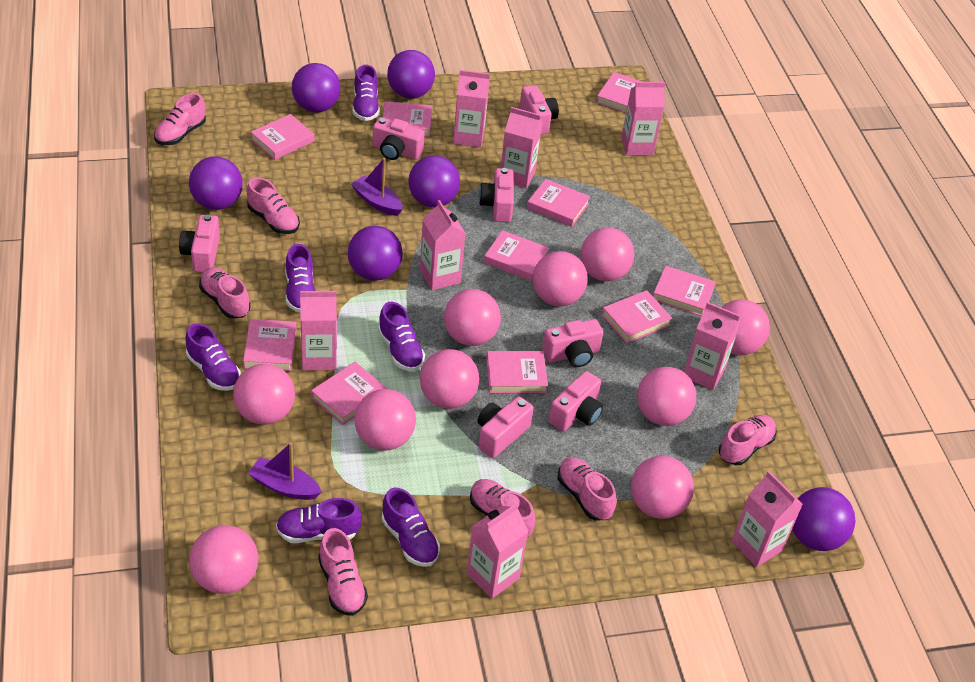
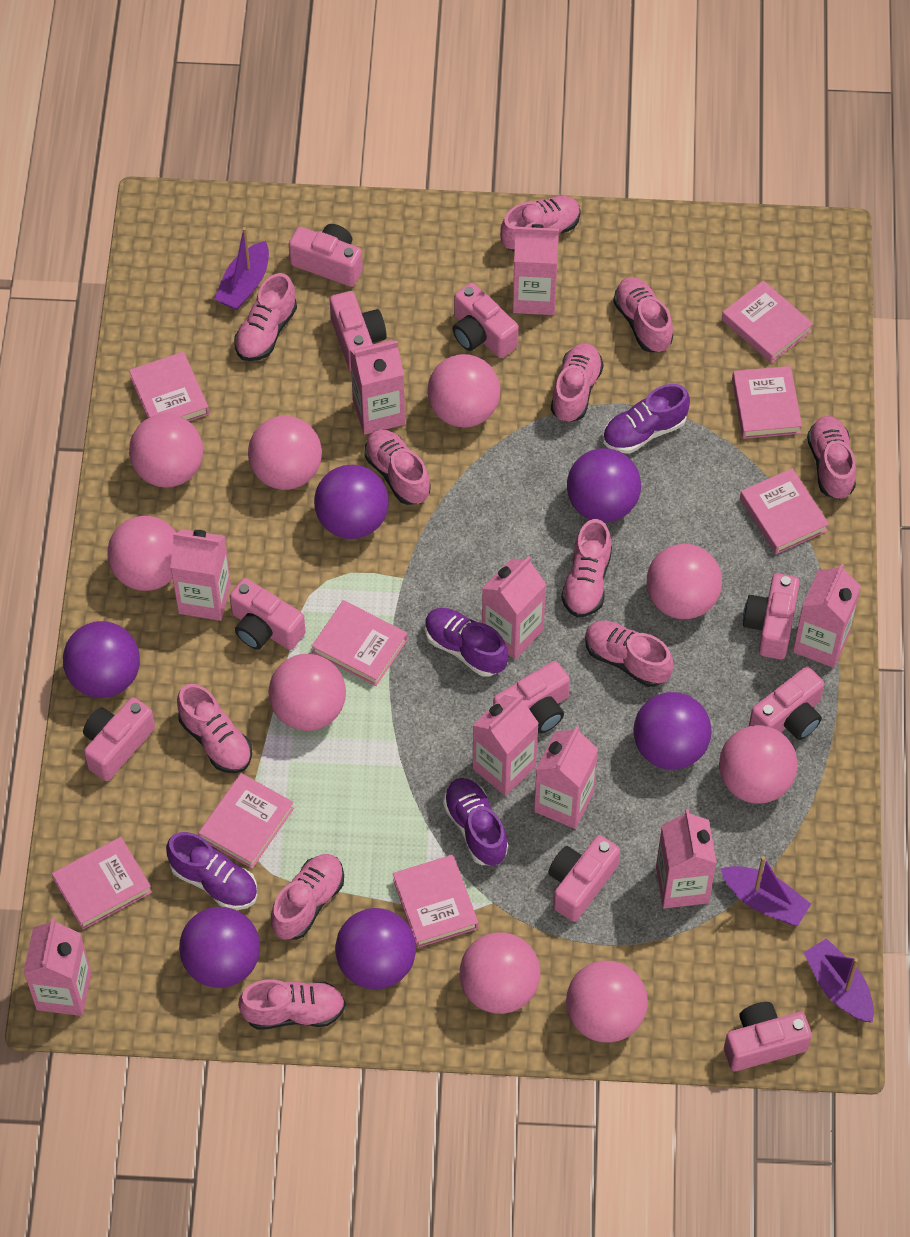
pink ball: [189,525,258,594] [233,364,295,425] [354,389,416,450] [420,349,479,409] [444,289,501,346] [533,251,588,306] [580,227,634,281] [631,456,694,519] [637,367,696,426] [721,299,770,355] = 10 -> [107,516,177,591] [129,413,203,488] [248,416,322,490] [268,654,346,731] [427,354,500,428] [460,932,540,1014] [566,961,648,1043] [647,544,722,619] [719,725,798,804] = 9
pink book: [243,319,297,371] [251,114,315,160] [311,362,387,425] [383,101,432,137] [484,230,550,281] [486,351,548,393] [527,179,590,227] [596,72,642,113] [602,290,672,343] [653,266,716,316] = 10 -> [52,837,152,929] [129,352,209,421] [199,773,294,869] [312,600,407,686] [393,855,478,948] [722,280,813,363] [732,366,802,439] [740,468,829,554] = 8
pink camera: [179,214,220,272] [373,117,425,160] [478,396,534,458] [479,168,514,222] [520,85,559,134] [542,319,603,367] [548,371,603,431] = 7 -> [83,697,155,781] [230,578,306,650] [289,224,363,287] [330,291,387,371] [453,283,519,358] [493,661,570,733] [548,835,620,922] [724,1002,812,1071] [743,573,800,659] [749,666,824,740] = 10
pink carton: [300,291,337,371] [420,200,466,290] [453,70,490,147] [466,503,529,599] [501,107,543,189] [621,82,665,155] [684,302,741,390] [732,471,803,567] = 8 -> [23,918,92,1016] [170,529,231,621] [350,340,405,435] [473,695,539,796] [482,556,546,659] [513,224,559,315] [534,726,598,829] [656,809,717,908] [793,563,861,668] = 9
pink shoe: [154,93,206,145] [199,267,250,319] [247,178,300,234] [318,528,368,616] [470,479,536,538] [558,457,617,521] [719,415,777,465] = 7 -> [177,684,252,773] [234,273,297,361] [238,980,346,1030] [271,854,344,940] [364,429,431,505] [500,196,581,252] [551,343,604,422] [561,519,612,617] [585,621,674,687] [613,277,673,352] [807,416,856,499] = 11
purple boat: [248,443,322,500] [351,158,403,216] = 2 -> [214,227,269,310] [721,856,811,926] [804,938,874,1022] = 3
purple shoe: [186,323,241,391] [276,498,362,543] [286,244,315,313] [352,65,380,121] [378,302,425,371] [382,487,440,567] = 6 -> [166,832,258,910] [425,608,508,677] [443,778,508,866] [603,384,690,454] = 4

